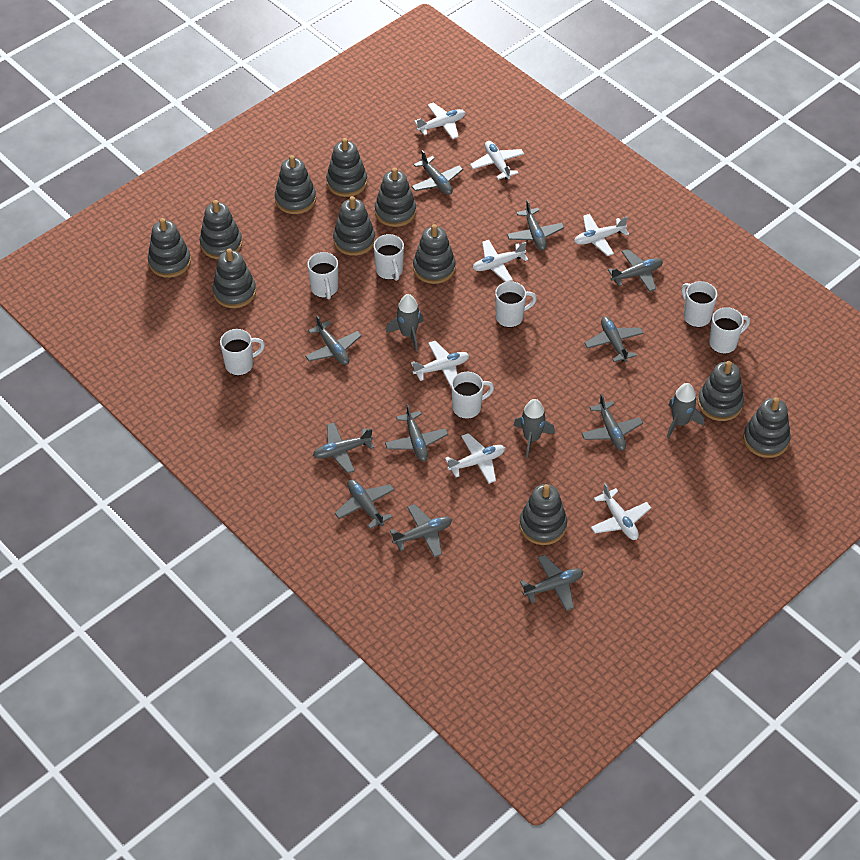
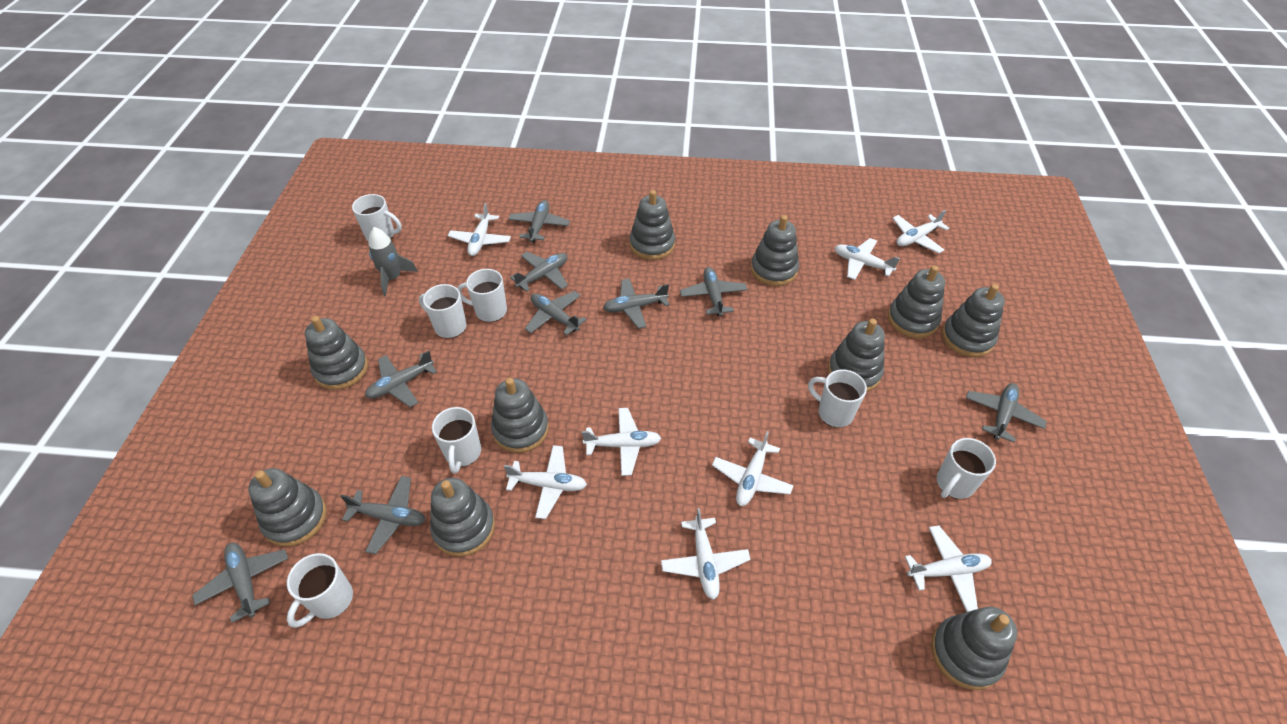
grey plane: [305,315,362,365] [313,422,374,473] [335,479,394,529] [385,404,448,461] [390,504,452,558] [411,150,463,195] [507,200,564,250] [520,555,583,611] [581,394,643,451] [584,316,644,362] [608,249,663,292] = 11 -> [192,543,288,623] [340,476,426,554] [365,351,437,407] [508,200,570,242] [510,252,568,292] [525,291,587,336] [603,278,669,329] [680,267,747,316] [966,383,1047,443] = 9
grey rocket: [386,294,424,351] [513,399,555,458] [667,383,704,438] = 3 -> [368,227,418,296] = 1
grey stacking toy: [148,218,191,278] [200,200,242,259] [213,248,256,308] [275,155,316,214] [326,138,367,197] [333,196,375,256] [375,168,416,227] [413,224,456,284] [519,484,567,545] [698,361,744,421] [743,397,791,458] = 11 -> [248,468,327,547] [305,316,368,390] [430,478,495,557] [491,378,549,453] [630,190,675,260] [751,215,799,286] [828,319,885,392] [888,265,945,338] [931,607,1017,690] [942,284,1005,357] = 10
white plane: [411,341,469,386] [414,102,465,139] [445,433,505,484] [470,141,524,180] [473,240,528,282] [574,214,629,256] [591,483,651,540] = 7 -> [448,203,511,256] [504,445,587,519] [582,408,661,476] [661,508,751,600] [712,431,794,506] [835,238,900,280] [893,210,949,253] [905,525,992,612] = 8

